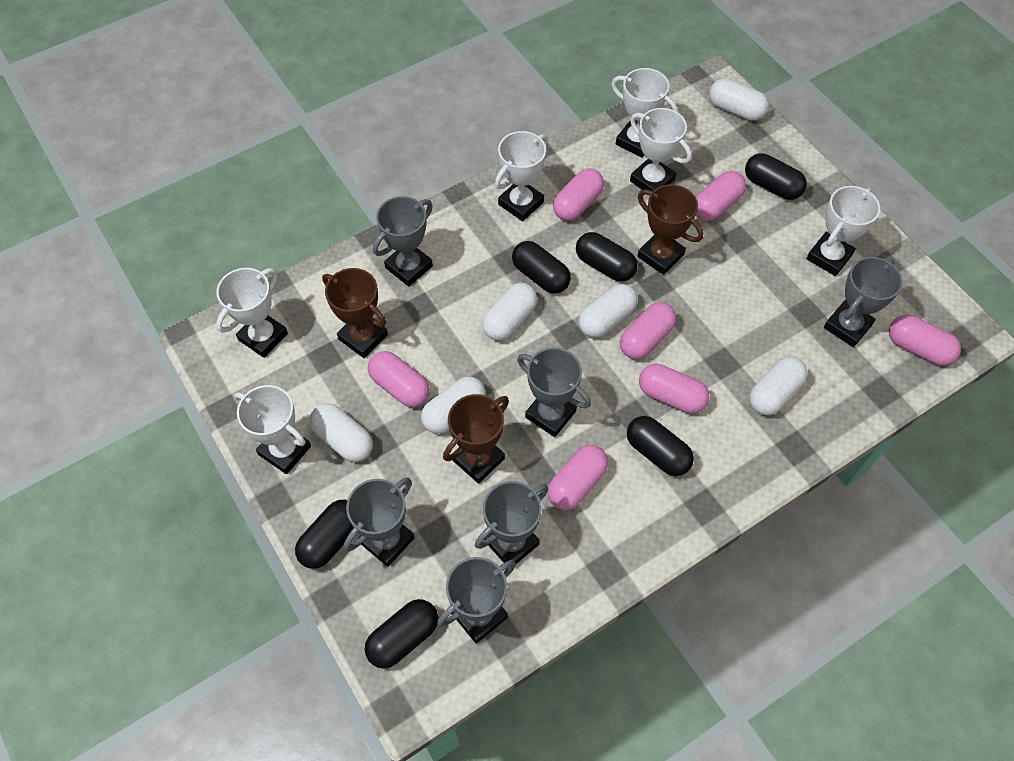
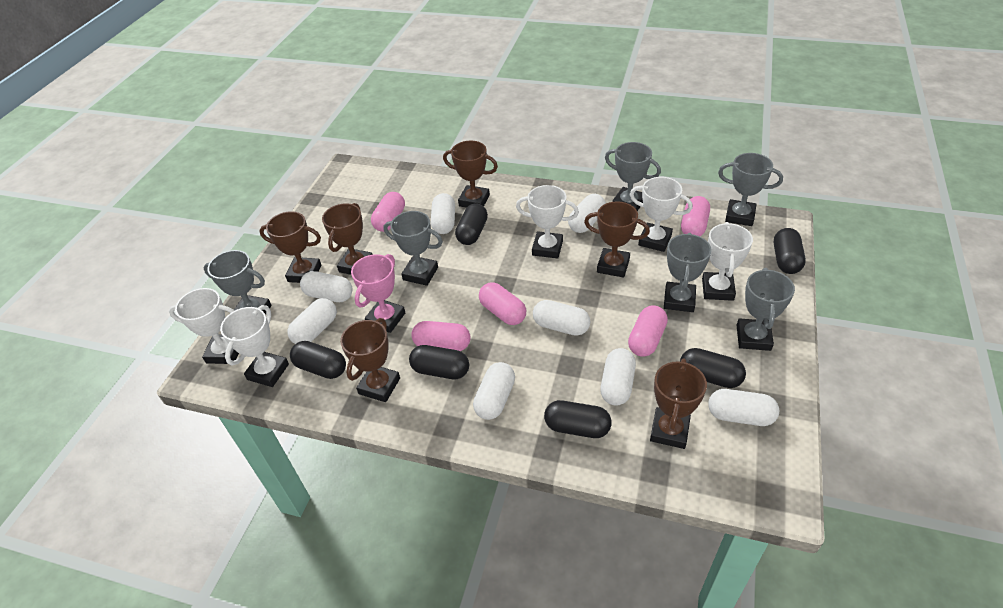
brown trophy: [322,268,388,358] [443,394,509,484] [637,184,703,275] = 3 -> [259,211,321,283] [322,203,373,275] [340,318,400,402] [443,141,498,208] [584,201,650,278] [650,358,707,449] = 6
pink capsule: [368,351,430,407] [547,445,608,510] [553,168,604,221] [620,302,676,359] [639,364,710,413] [696,171,746,221] [889,315,961,365] = 7 -> [371,192,405,232] [411,321,471,351] [479,282,526,325] [628,305,668,356] [681,196,710,236] = 5
pink trophy: none = 0 -> [351,254,405,333] = 1
white capsule: [309,403,373,462] [421,376,486,434] [482,283,537,340] [579,284,638,338] [709,78,769,121] [749,356,808,415] = 6 -> [287,298,337,344] [300,271,353,302] [431,193,455,234] [473,362,515,420] [533,300,590,336] [568,194,606,233] [600,348,636,406] [708,389,779,426] = 8
white trophy: [216,268,288,358] [234,385,311,474] [495,131,548,221] [611,68,677,158] [630,108,692,191] [806,186,880,276] = 6 -> [169,288,239,364] [220,305,289,387] [516,185,579,258] [630,177,693,252] [702,222,753,301] = 5

